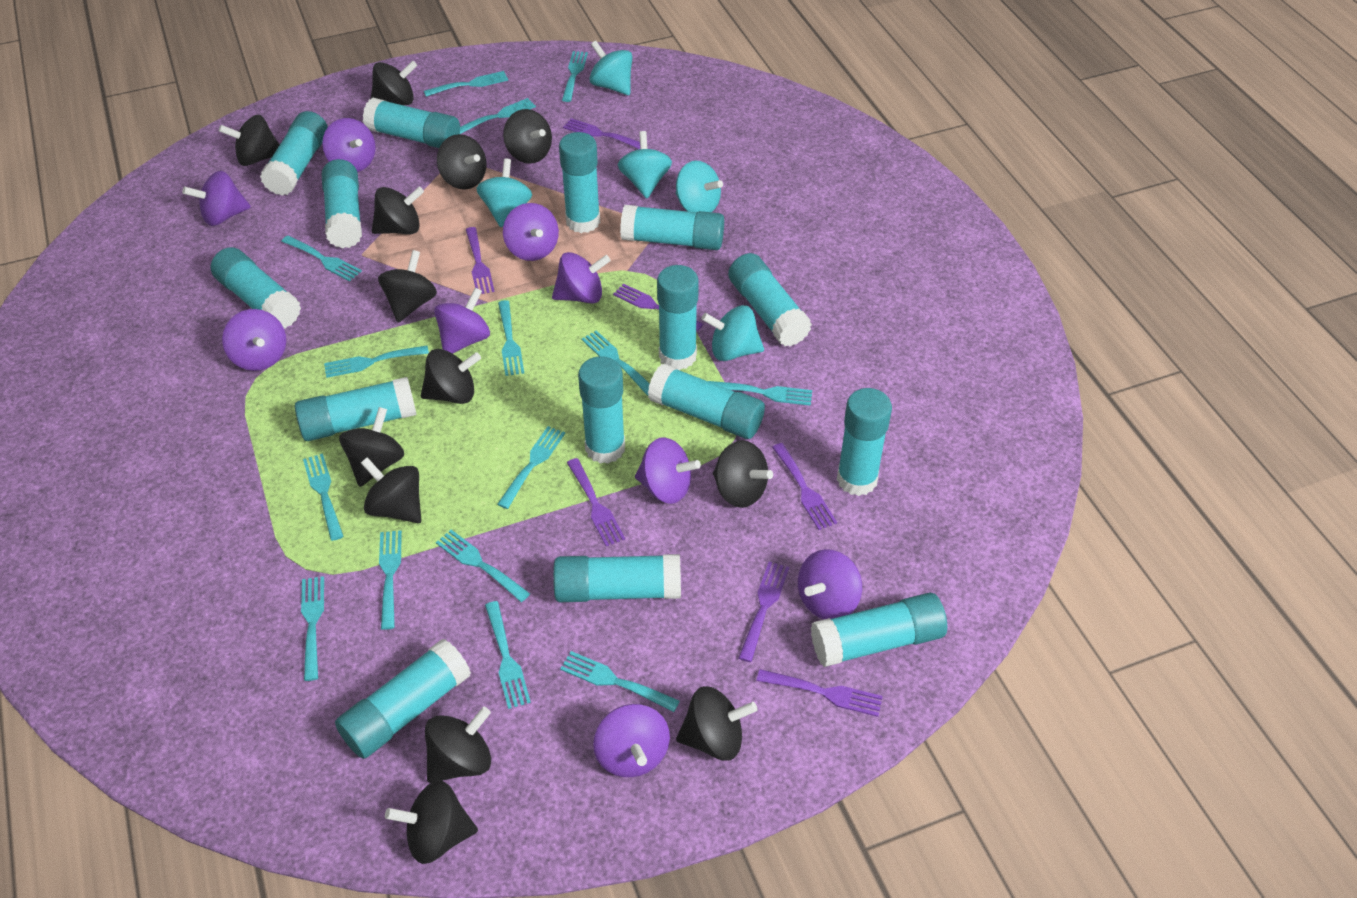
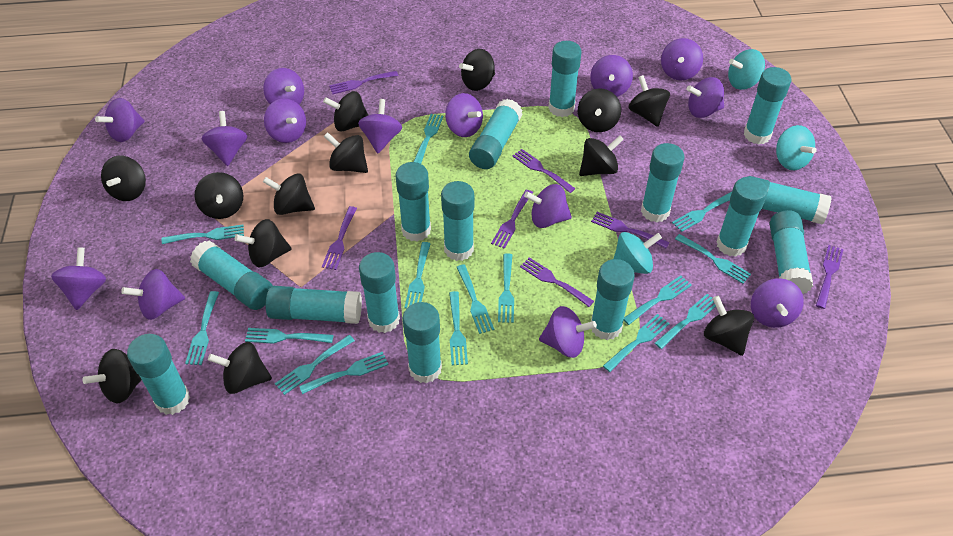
purple spinning top: [182,171,251,226] [222,309,286,371] [322,118,376,172] [434,287,490,354] [503,203,559,261] [552,252,611,304] [593,704,670,777] [635,437,701,504] [798,549,862,619] = 9 -> [51,247,106,310] [95,98,145,142] [121,269,185,320] [201,111,247,166] [263,68,304,104] [264,98,306,143] [358,99,402,153] [445,93,483,137] [524,184,572,228] [539,306,597,358] [590,55,633,97] [661,38,703,80] [687,77,724,118] [751,278,804,328] = 14
turquoise spinning top: [476,158,532,227] [589,41,632,95] [618,131,672,198] [676,161,723,212] [701,305,764,361] = 5 -> [613,232,662,274] [728,49,765,90] [776,125,817,170] = 3

